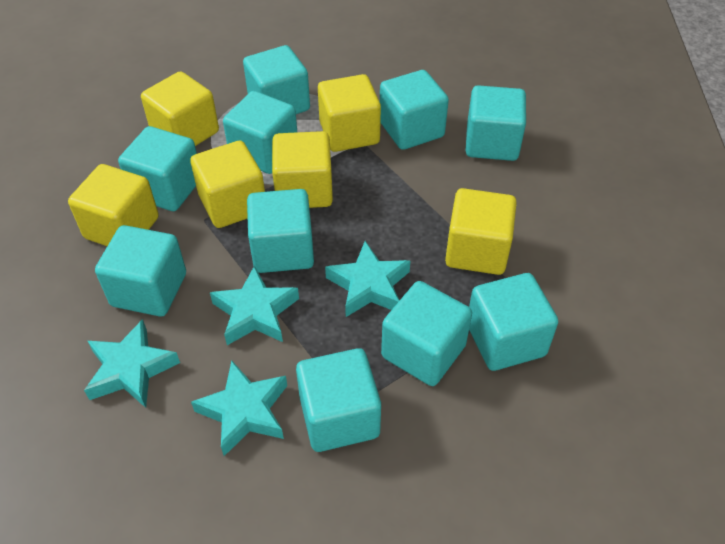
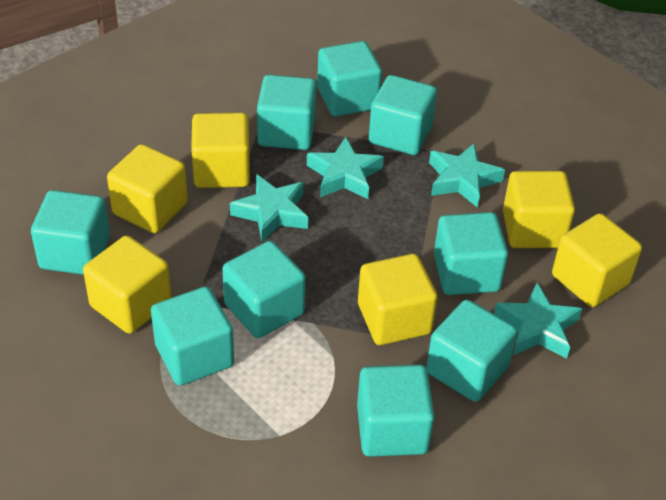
turquoise cube: [95,225,186,316] [118,126,197,211] [223,91,297,174] [243,45,310,114] [247,189,314,273] [296,348,381,452] [380,70,449,150] [381,281,472,386] [466,85,526,161] [469,273,558,371] = 10 -> [31,190,110,275] [151,287,234,386] [222,241,306,338] [257,75,317,150] [317,41,382,117] [357,365,434,457] [369,75,437,155] [426,300,517,402] [434,212,508,295] = 9

